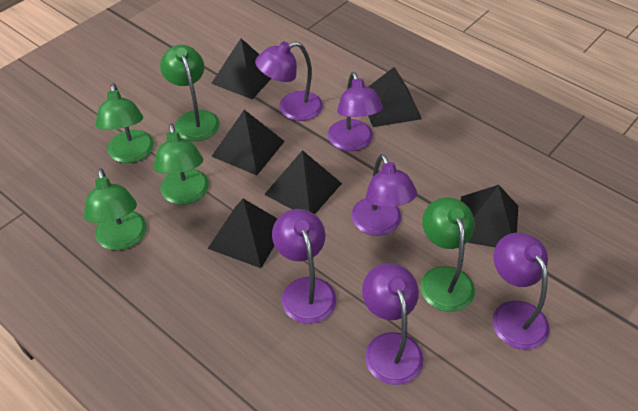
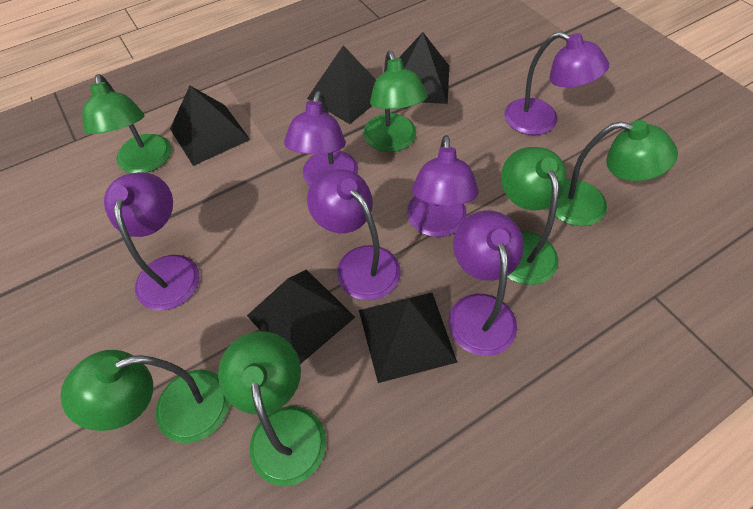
black pyramid: [207,199,277,268] [211,38,272,99] [211,110,285,175] [264,150,342,214] [368,67,422,127] [461,185,518,247] = 6 -> [170,86,250,166] [247,269,355,364] [307,45,376,124] [359,293,458,383] [399,32,449,104] = 5
green lamp: [84,168,147,250] [96,83,154,163] [154,124,209,205] [160,45,220,141] [420,197,475,312] = 5 -> [60,350,230,443] [82,74,171,173] [218,331,327,486] [363,51,428,152] [501,147,566,285] [548,120,678,226] = 6

